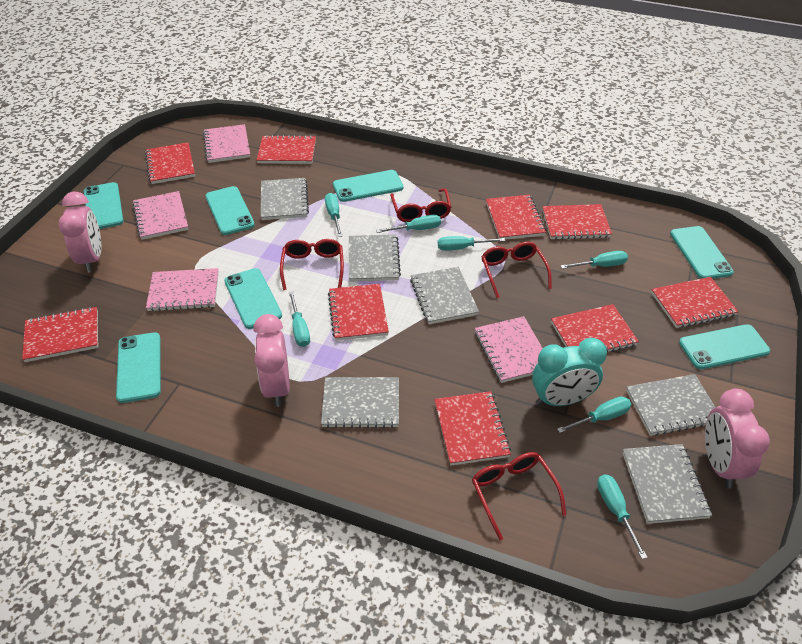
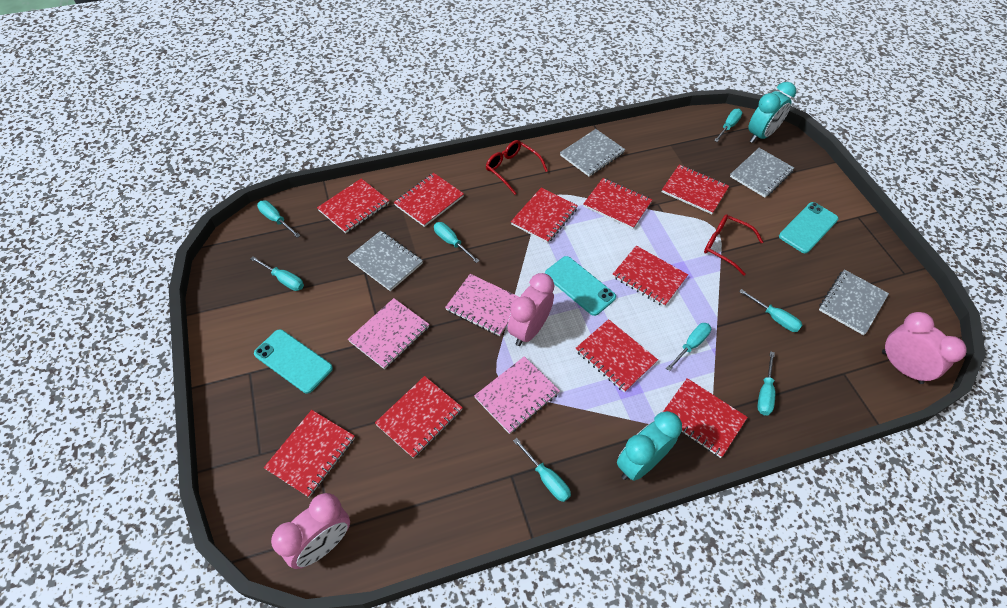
grey notebook: [261,178,309,220] [321,377,399,428] [349,234,401,282] [410,267,479,324] [623,444,712,524] [626,374,716,436] = 6 -> [347,231,423,291] [560,129,625,177] [730,148,794,198] [819,270,889,335] = 4
pink notebook: [132,191,188,240] [146,268,219,312] [203,124,250,163] [475,316,543,383] = 4 -> [348,298,429,369] [445,274,519,336] [474,356,560,434] = 3
red glasses: [280,239,344,290] [390,189,451,222] [472,452,566,540] [481,242,552,298] = 4 -> [486,140,548,195] [704,214,763,276] = 2
red notebook: [22,307,98,362] [145,142,195,184] [257,135,316,164] [328,284,389,341] [434,391,511,466] [486,195,546,240] [542,204,612,240] [551,304,639,352] [651,277,739,328] = 9 -> [264,410,355,497] [317,178,389,233] [375,376,463,458] [394,173,464,227] [511,187,578,243] [575,319,658,393] [583,178,652,229] [612,246,688,307] [662,165,729,214] [663,378,748,458] = 10
turquoise clock: [532,338,607,406] = 1 -> [617,411,682,481] [748,82,796,143] = 2
turquoise phone: [84,182,123,229] [116,332,161,403] [205,186,255,235] [224,268,282,329] [333,170,404,202] [670,226,734,279] [679,324,770,369] = 7 -> [254,329,333,393] [545,256,616,316] [779,202,839,253] = 3
turquoise screwdriver: [289,291,310,347] [325,193,342,237] [376,215,441,233] [438,236,505,251] [557,396,631,433] [560,251,628,269] [597,474,648,559] = 7 -> [250,256,304,291] [257,200,301,238] [434,222,479,263] [513,438,571,502] [666,323,711,371] [714,109,743,142] [739,289,802,332] [757,351,775,415] = 8

